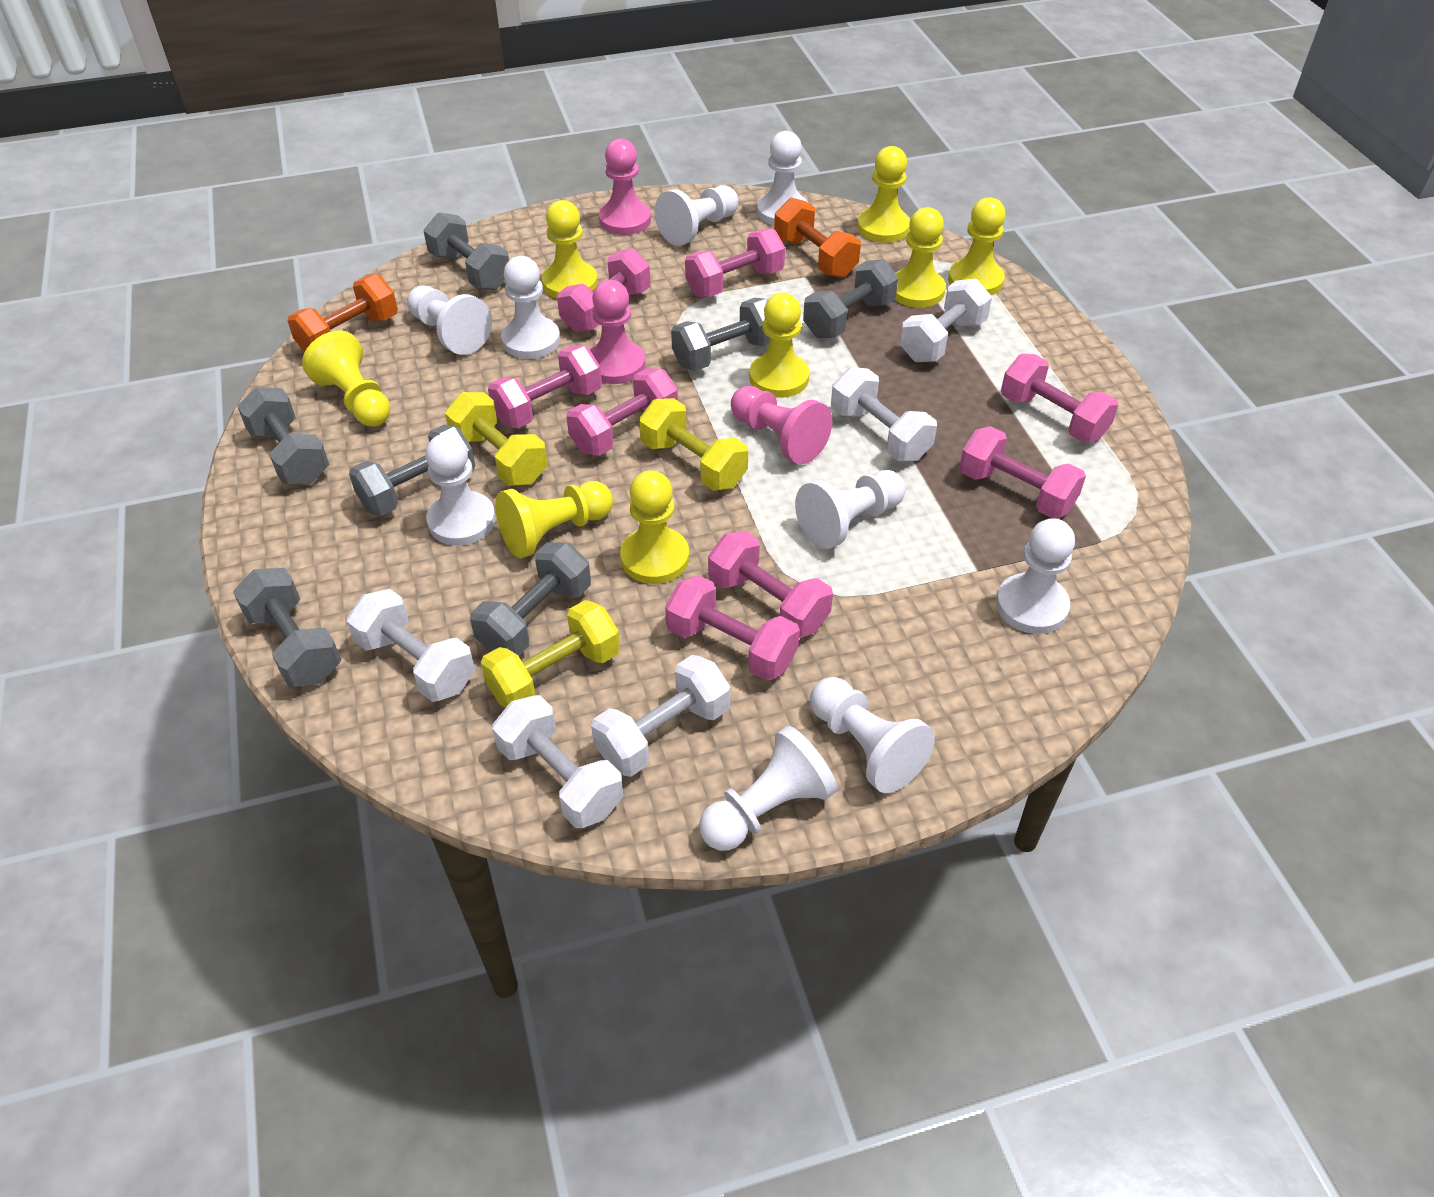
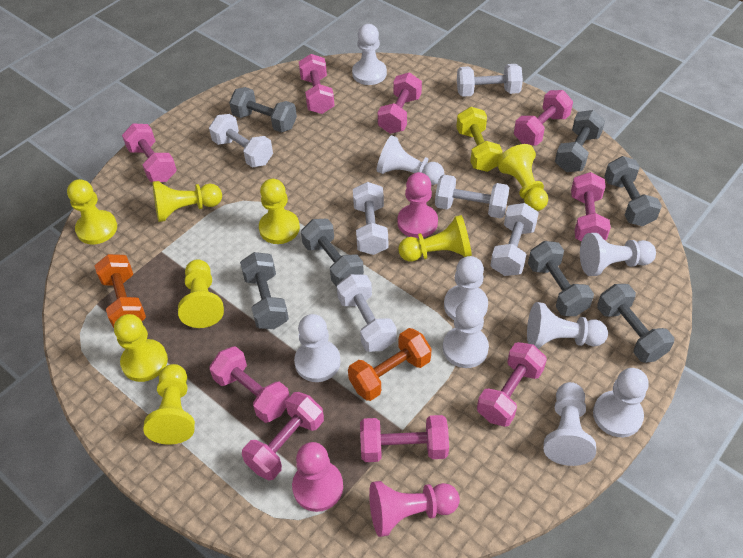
pink dumbbell: [488,345,602,429] [557,248,650,332] [566,368,678,456] [665,575,800,681] [685,228,785,297] [708,531,833,638] [959,426,1086,519] [1001,354,1118,442] = 8 -> [122,124,177,182] [209,346,290,423] [242,392,324,480] [299,54,335,114] [360,415,449,462] [378,73,422,134] [477,342,547,427] [514,90,573,146] [571,172,611,241] = 9
white dumbbell: [347,589,475,702] [492,695,623,828] [591,655,730,777] [831,367,937,461] [900,278,992,362] = 5 -> [209,114,273,168] [337,274,397,352] [353,182,388,255] [435,175,509,218] [457,64,523,97] [490,203,539,276] = 6
yellow dumbbell: [445,392,548,486] [481,600,620,708] [639,398,748,491] = 3 -> [456,107,503,172] = 1

